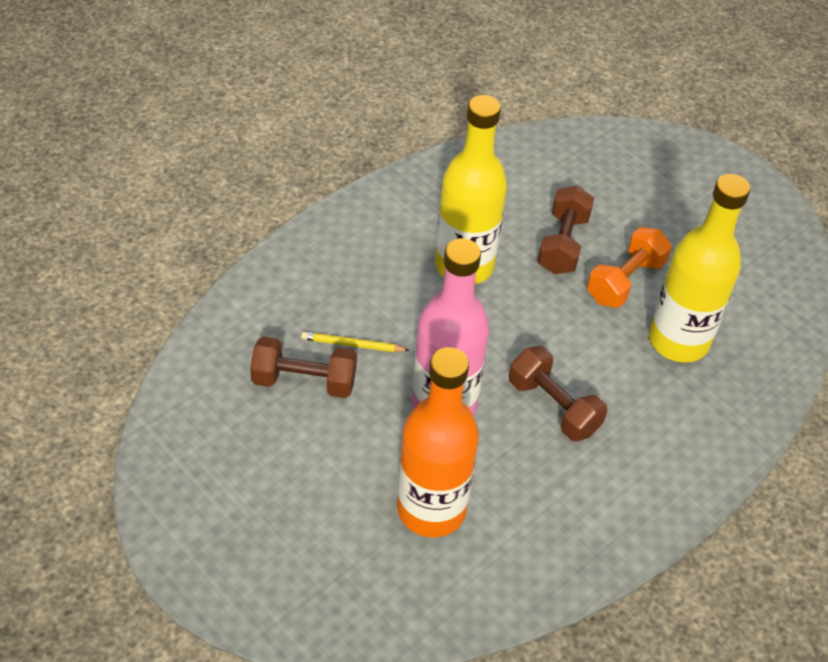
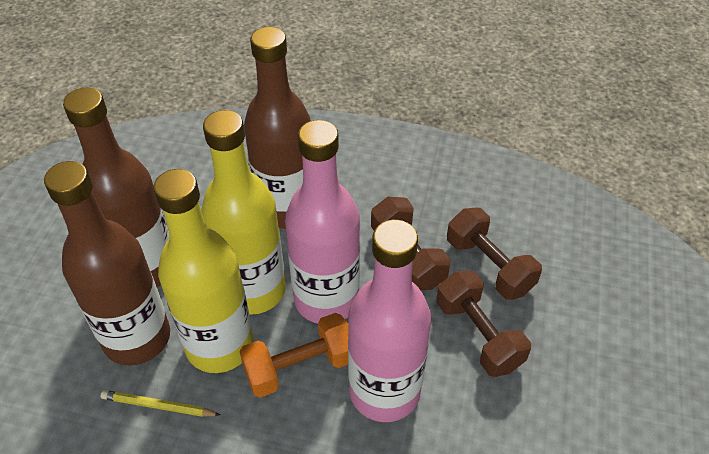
brown bottle: none = 0 -> [44,161,170,366] [63,87,170,287] [244,27,311,229] = 3
orange bottle: [397,347,479,537] = 1 -> none = 0
pink bottle: [412,238,490,417] = 1 -> [285,120,360,324] [348,220,432,422] = 2

